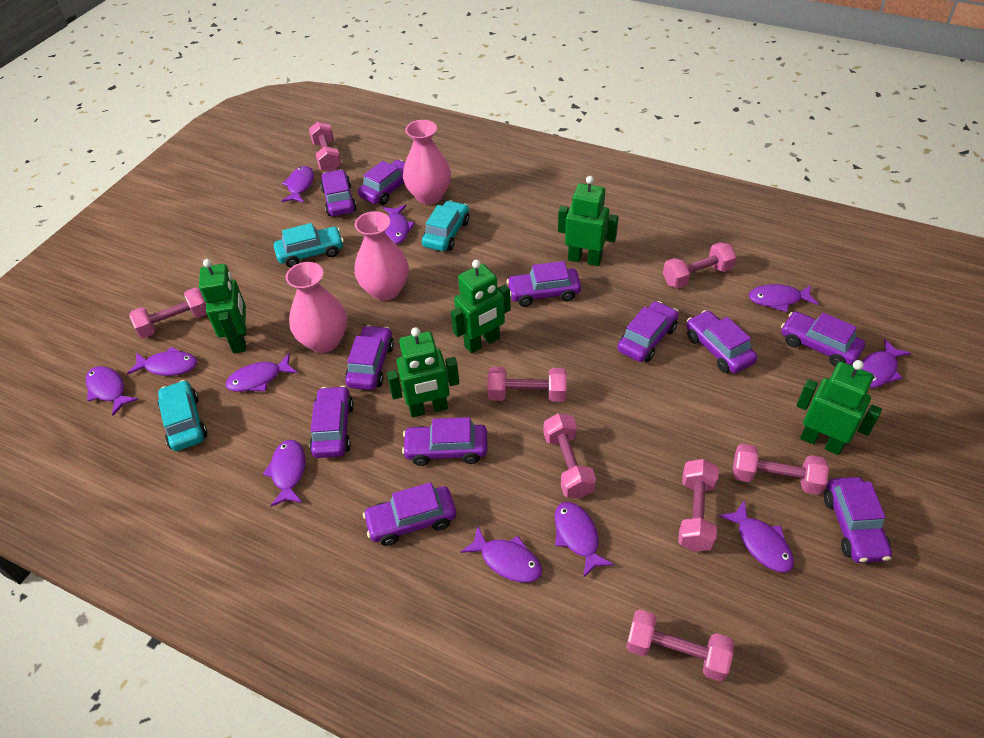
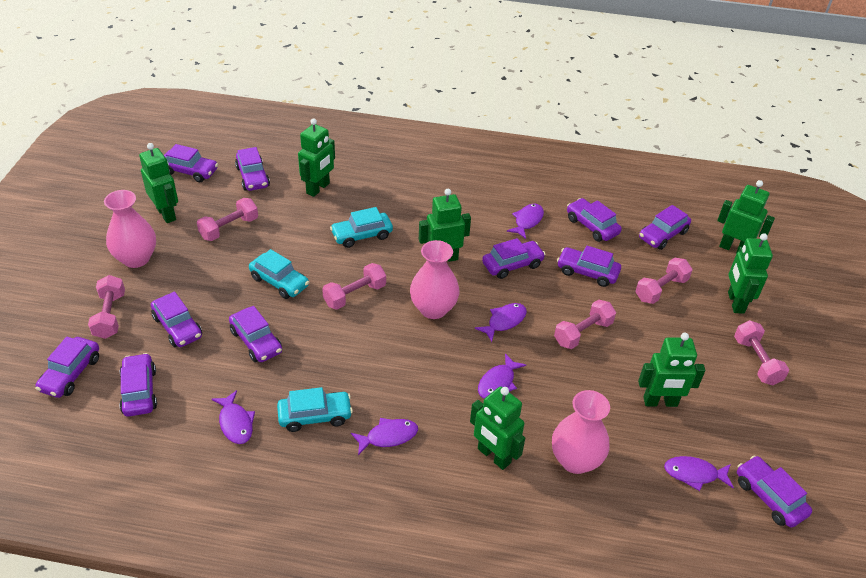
green robot: [199,259,246,353] [387,327,459,418] [451,260,511,353] [558,176,618,266] [796,360,882,455] = 5 -> [139,143,178,223] [298,118,335,197] [419,189,471,262] [470,386,525,470] [638,333,705,407] [717,180,775,253] [728,233,773,314] = 7
pink dumbbell: [129,287,207,338] [309,121,341,172] [487,367,567,402] [544,413,596,498] [626,609,734,682] [663,242,737,289] [678,459,719,552] [733,443,829,495] = 8 -> [88,275,125,339] [197,198,258,241] [322,263,386,310] [554,300,616,349] [635,258,693,304] [734,320,789,385] = 6
purple fish: [86,366,139,415] [127,347,197,376] [226,353,297,392] [263,440,305,507] [282,166,314,203] [383,205,415,244] [460,526,542,582] [554,502,614,578] [719,501,794,573] [749,284,818,312] [862,339,911,388] = 11 -> [212,390,255,444] [351,418,418,455] [475,303,527,342] [478,353,526,399] [507,204,544,239] [664,456,734,491] = 6

